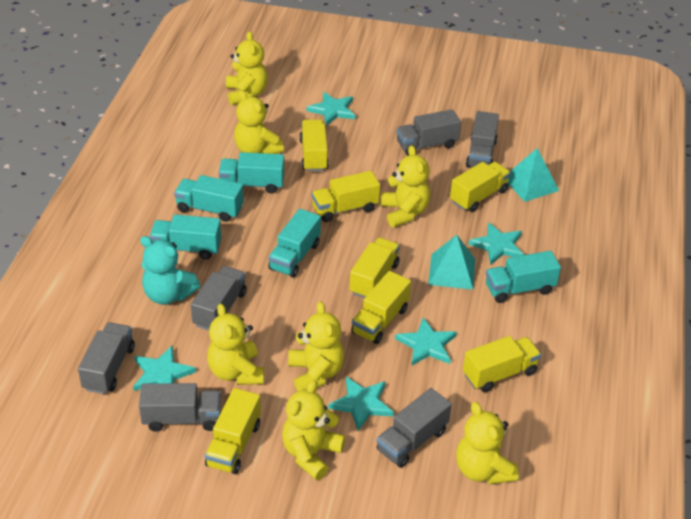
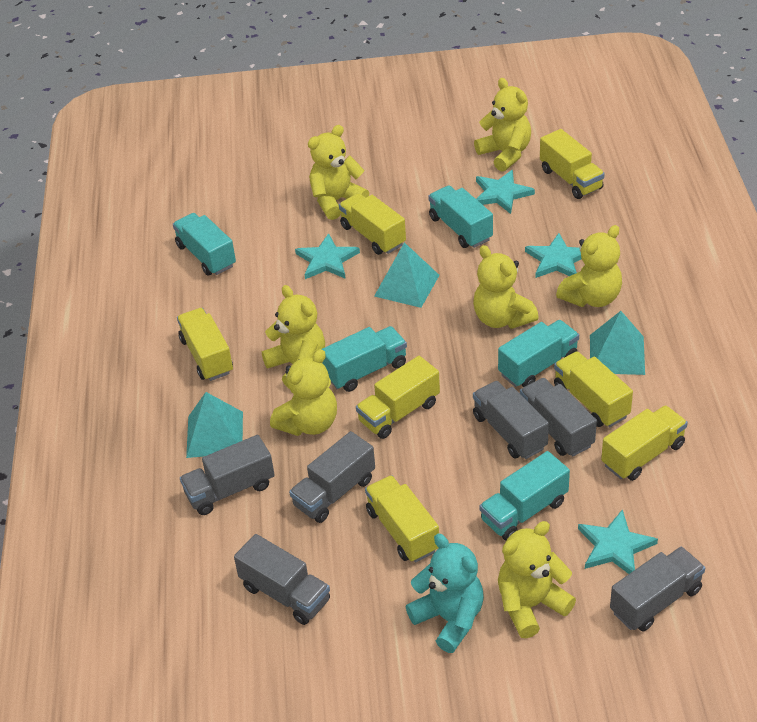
turquoise pyramid: [428,235,475,290] [508,148,559,202] = 2 -> [186,392,243,458] [374,242,439,308] [590,311,645,375] = 3
turquoise star: [133,346,196,391] [307,92,356,126] [328,377,394,431] [395,317,457,366] [468,222,524,265] = 5 -> [295,233,360,279] [476,170,535,214] [525,233,582,278] [578,509,658,574] = 4

